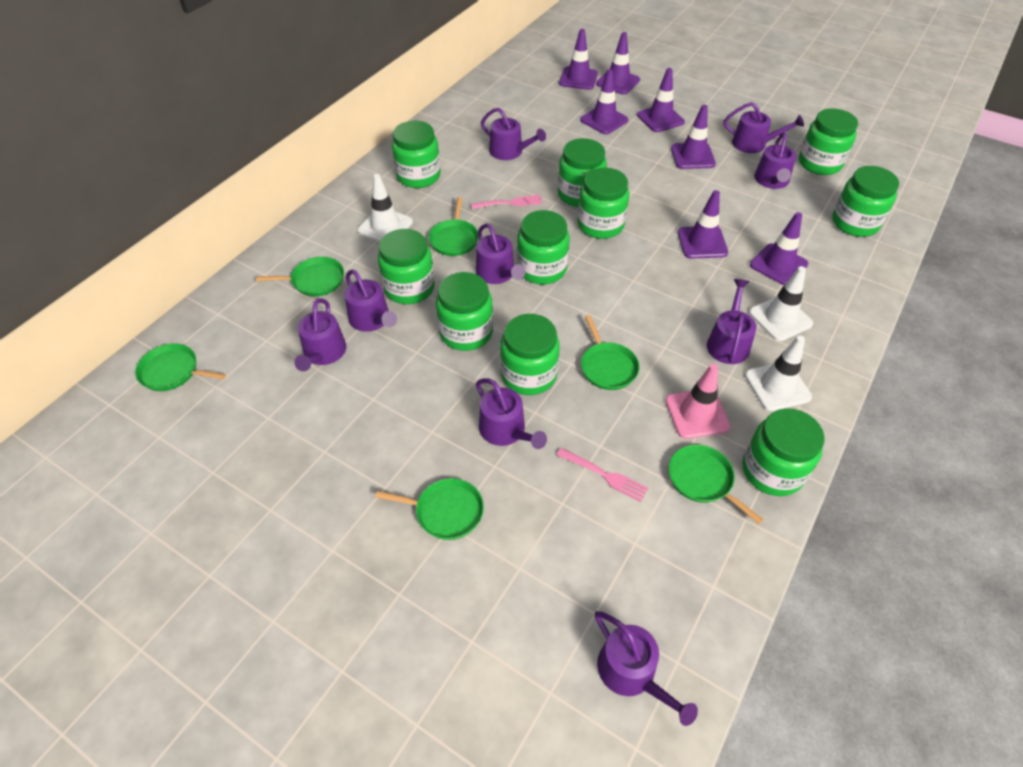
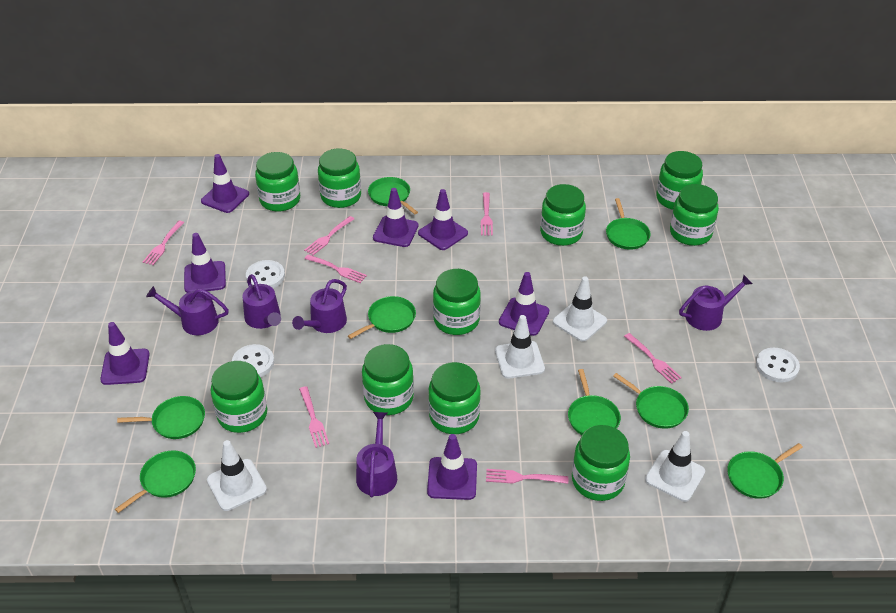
green pan: [135,344,226,391] [256,257,344,296] [375,478,484,540] [428,197,479,256] [581,315,640,390] [669,445,763,524] = 6 -> [115,450,196,513] [117,396,205,439] [348,296,416,339] [368,177,418,215] [568,369,621,435] [606,198,651,250] [613,373,689,429] [727,443,803,499] = 8
pink fork: [471,195,542,209] [557,448,648,502] = 2 -> [143,221,184,265] [299,386,329,448] [304,216,354,255] [305,254,367,283] [481,192,493,236] [486,469,568,484] [624,333,682,384] = 7
pink traffic cone: [666,364,731,439] = 1 -> none = 0
purple watering can: [294,299,346,371] [345,269,397,332] [476,223,525,284] [476,378,547,449] [481,107,546,160] [595,611,698,726] [707,279,757,364] [723,102,804,153] [754,132,796,189] = 9 -> [146,286,229,335] [243,274,281,329] [292,279,347,333] [356,412,397,498] [679,275,752,331] = 5
white button: none = 0 -> [232,344,274,377] [246,260,285,288] [756,348,800,382] = 3
white traffic cone: [358,174,413,242] [745,336,812,411] [749,266,813,341] = 3 -> [207,440,267,511] [495,315,545,379] [553,277,607,341] [645,431,705,502] = 4

